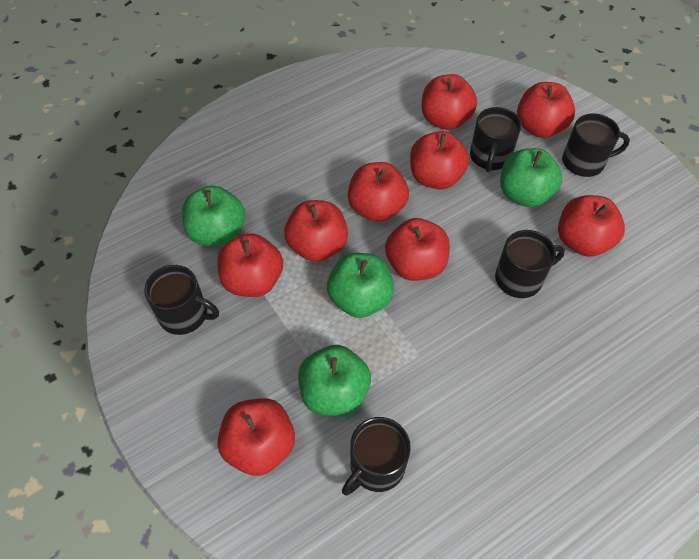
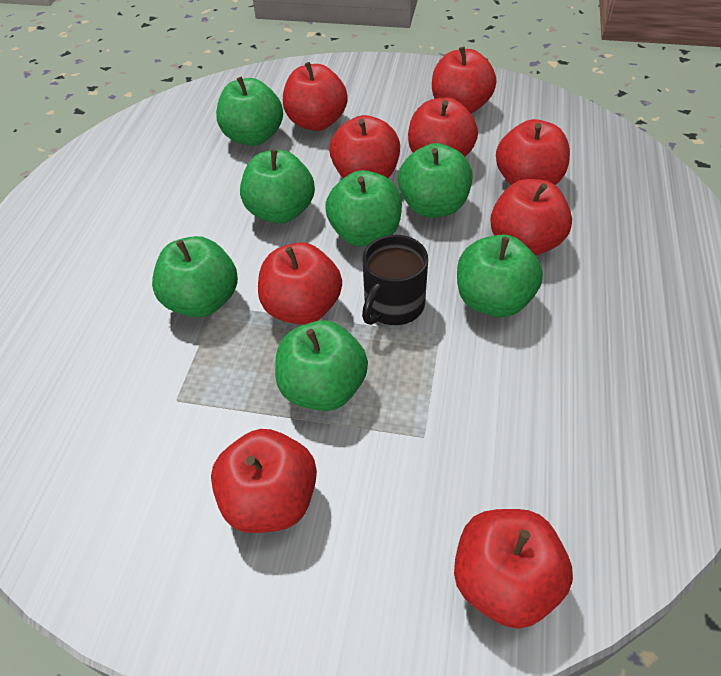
black mug: [144,265,219,335] [342,417,411,496] [470,107,521,172] [495,230,565,298] [562,113,630,177] = 5 -> [362,235,428,325] = 1
green apple: [182,186,245,246] [298,345,371,417] [327,253,394,318] [500,148,562,207] = 4 -> [152,236,238,317] [216,77,283,146] [240,149,315,224] [275,320,368,411] [325,170,402,247] [398,143,473,217] [457,235,543,317] = 7

